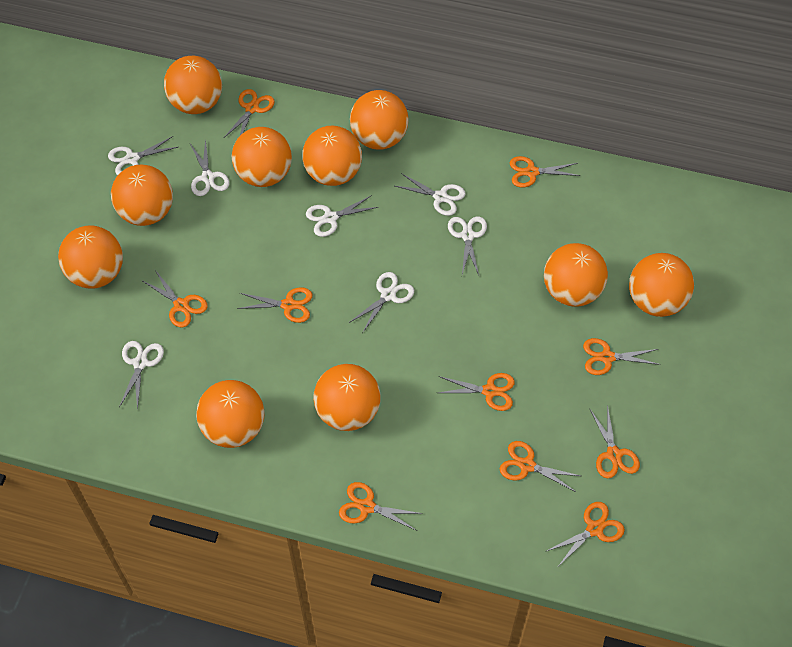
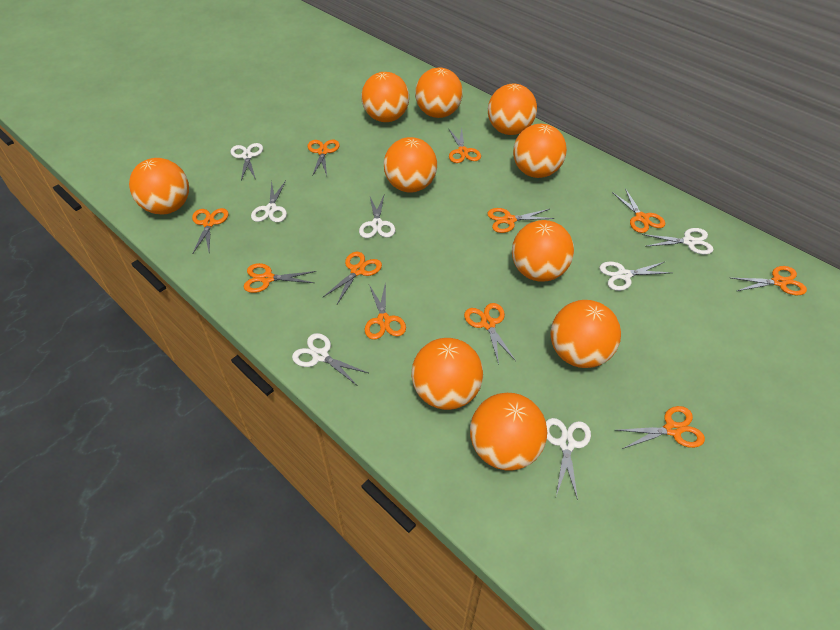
orange scissors: [143,270,208,328] [224,89,275,138] [237,287,313,323] [339,482,423,531] [438,373,515,411] [500,441,581,492] [510,156,580,188] [545,502,625,565] [583,338,660,375] [590,404,640,478] = 10 -> [192,208,229,254] [244,263,316,293] [307,140,340,176] [323,252,382,304] [365,281,406,340] [449,128,481,163] [464,303,516,365] [487,208,555,233] [612,188,665,233] [616,406,705,449] [731,266,807,295] = 11

